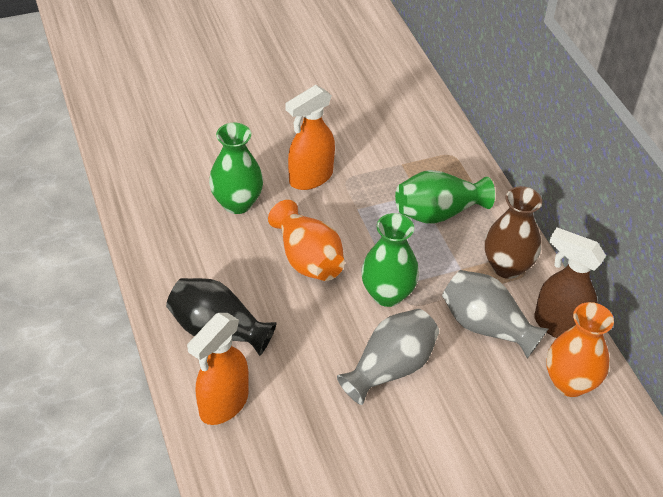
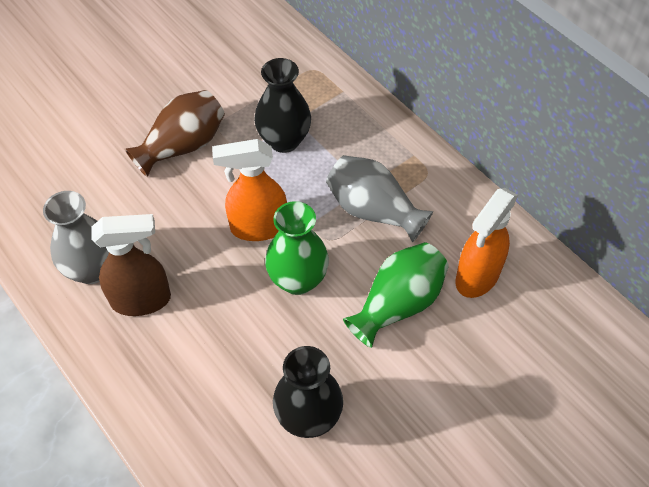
black vase: [166,278,276,356] = 1 -> [254,58,311,153] [273,346,343,438] = 2
green vase: [209,123,263,214] [361,213,419,307] [395,170,495,224] = 3 -> [265,201,329,295] [343,242,449,348] = 2
orange vase: [268,200,345,281] [546,302,614,397] = 2 -> none = 0

